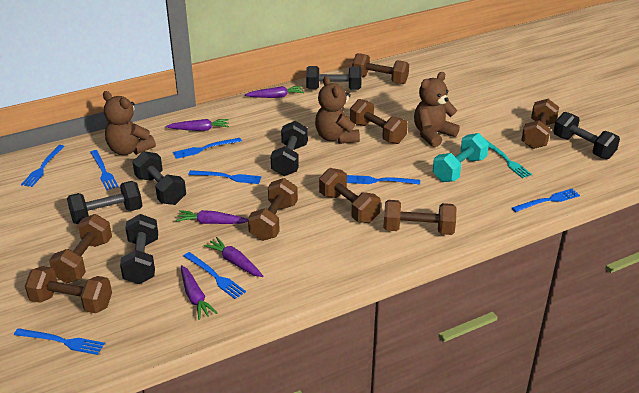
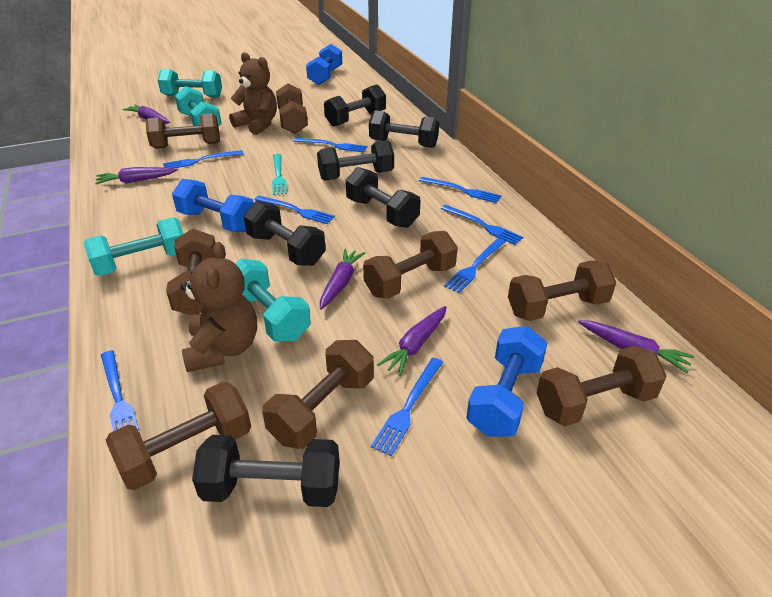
blue dumbbell: none = 0 -> [172,179,254,232] [306,44,342,85] [466,326,548,437] = 3
brown teddy bear: [103,91,156,155] [315,76,360,144] [414,72,460,147] = 3 -> [180,242,257,372] [229,52,277,135] = 2
turquoise dumbbell: [433,133,489,182] = 1 -> [83,217,184,276] [158,69,222,98] [175,86,221,126] [235,259,311,342] = 4

